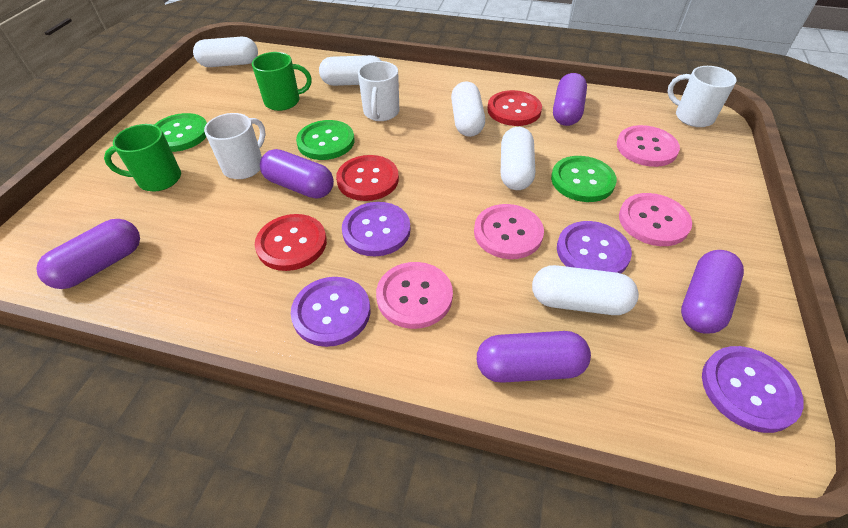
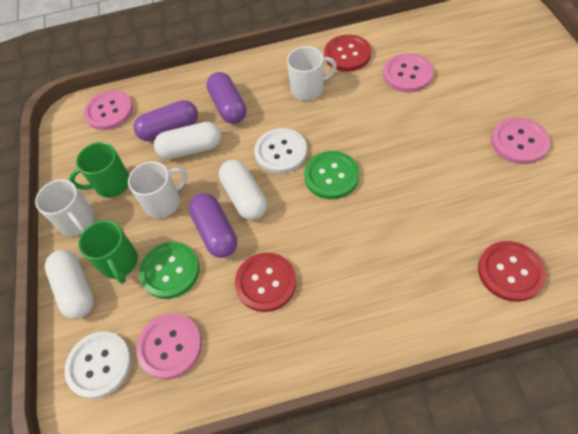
green button: [154,113,207,152] [296,120,355,160] [551,156,617,202] = 3 -> [139,242,200,299] [304,151,359,199] = 2
purple button: [291,277,370,347] [342,202,411,256] [557,221,632,273] [702,346,804,433] = 4 -> none = 0
purple capsule: [36,219,140,289] [260,149,334,199] [477,331,591,383] [553,73,587,126] [681,250,744,334] = 5 -> [134,100,198,141] [189,193,237,258] [206,72,247,124] = 3
white button: none = 0 -> [64,331,132,399] [254,128,307,174] = 2
white capsule: [193,37,258,67] [319,55,381,86] [451,81,485,137] [501,127,535,190] [532,265,639,315] = 5 -> [45,250,94,319] [154,122,221,160] [219,160,267,220] = 3

